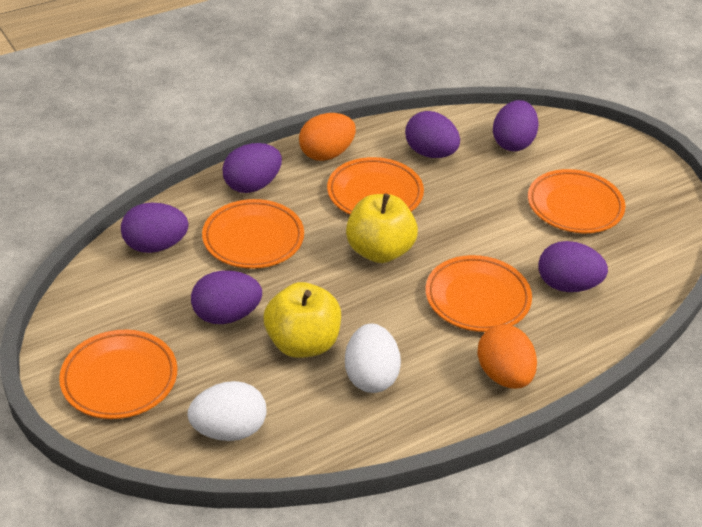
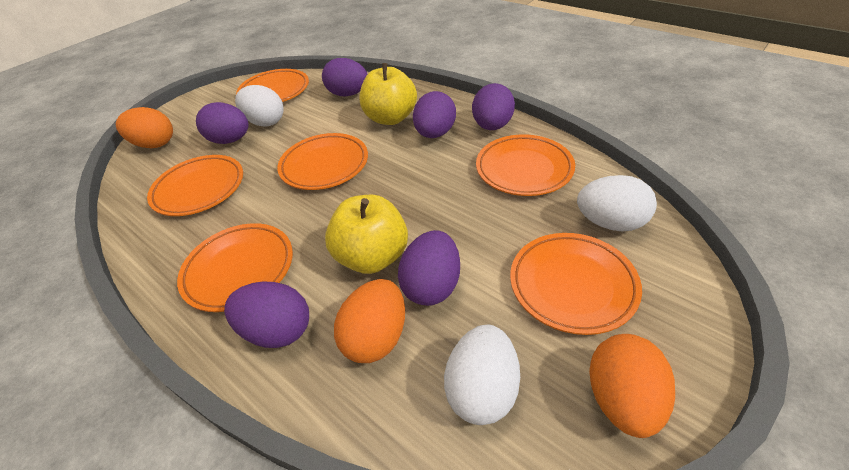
orange egg: [299,113,356,161] [477,324,537,389] = 2 -> [116,107,173,148] [334,279,405,363] [589,334,675,438] = 3
orange plate: [59,329,177,419] [202,199,304,269] [327,157,424,215] [425,255,532,332] [528,169,626,233] = 5 -> [147,155,243,216] [177,223,293,312] [236,69,309,102] [277,133,368,190] [476,135,575,196] [510,233,642,335] = 6
white egg: [187,381,266,441] [345,323,401,393] = 2 -> [235,85,284,127] [444,325,520,425] [577,175,657,231] = 3

